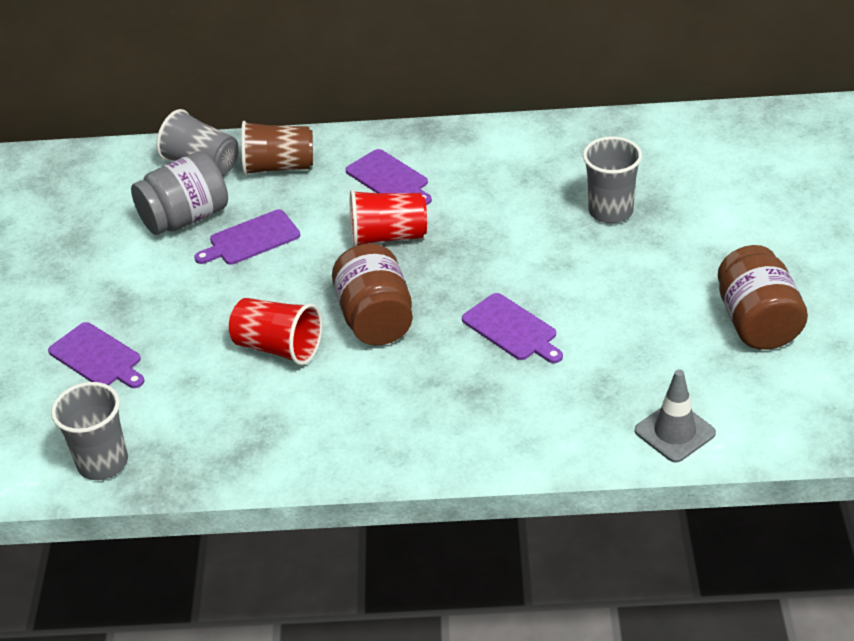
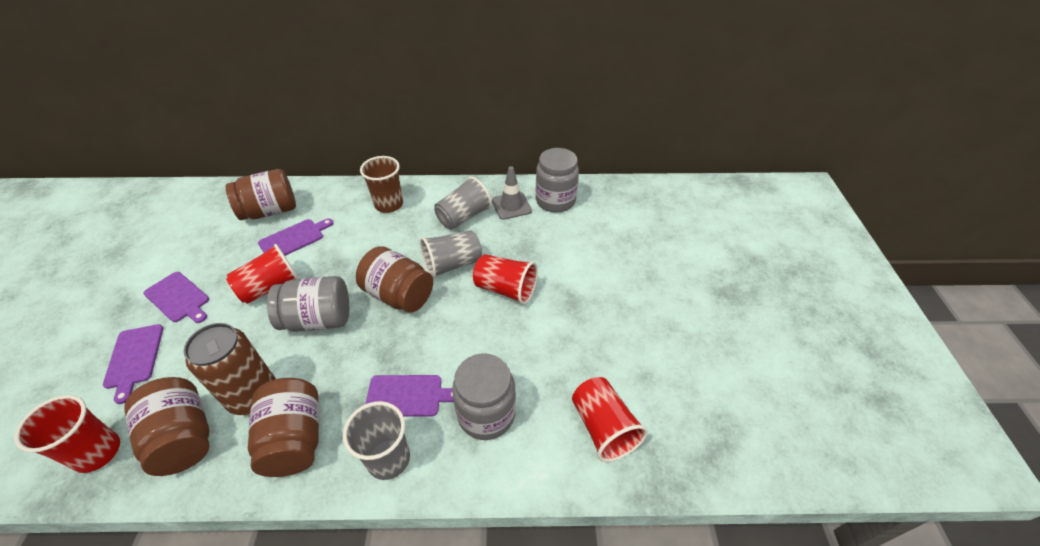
brown can: none = 0 -> [184,323,276,415] = 1
brown jar: [332,244,413,345] [718,245,808,350] = 2 -> [124,377,210,476] [226,169,296,220] [248,378,319,477] [356,246,433,313] = 4
grey jar: [131,151,228,235] = 1 -> [267,276,349,332] [452,353,516,440] [536,148,579,213] = 3
red cup: [229,298,323,365] [350,190,427,247] = 2 -> [14,395,120,473] [226,244,299,304] [473,254,538,305] [572,377,648,462] = 4

